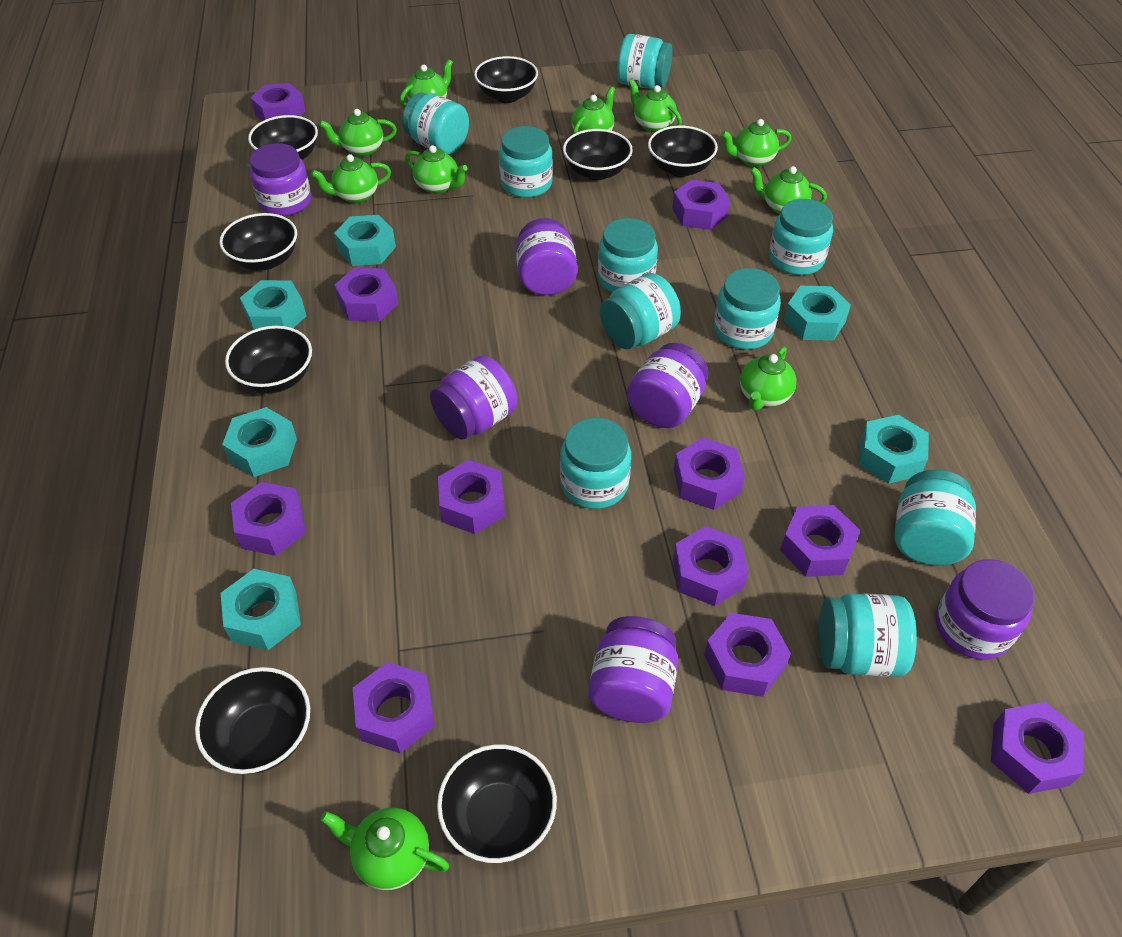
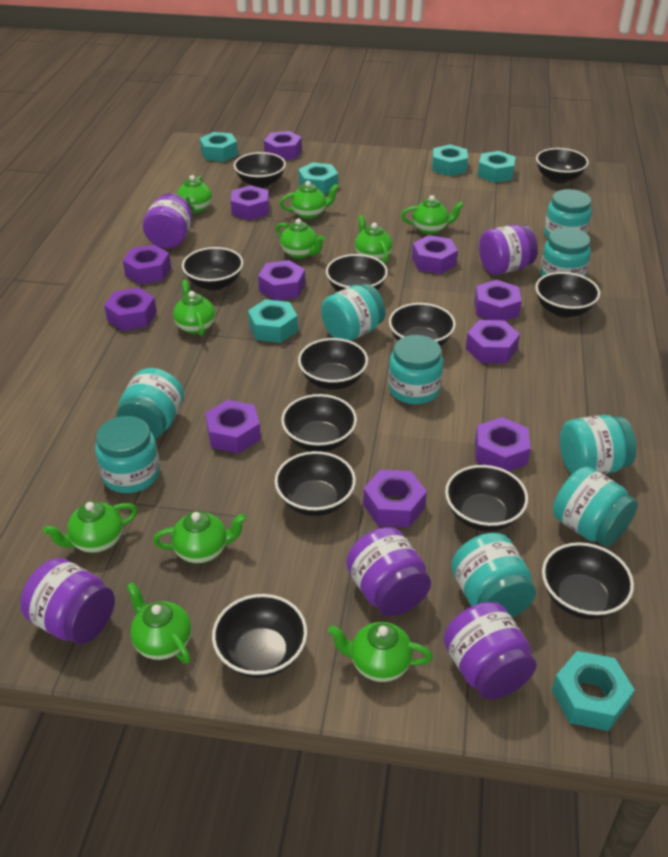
black bowl: [195,667,310,774] [219,213,297,271] [225,326,312,394] [248,115,318,160] [437,744,557,863] [474,56,538,103] [563,129,633,180] [648,126,718,177] = 8 -> [182,247,243,291] [212,594,307,678] [234,152,286,188] [275,451,356,516] [281,394,357,452] [298,338,368,390] [326,254,388,292] [389,303,456,346] [445,465,528,532] [535,272,600,318] [536,148,589,183] [542,542,634,619] = 12
purple jar: [250,143,311,216] [430,355,517,440] [516,218,578,295] [588,616,678,723] [627,343,708,428] [936,559,1035,660] = 6 -> [20,558,115,644] [143,193,192,248] [346,527,431,616] [443,602,537,700] [479,225,538,275] = 5
turquoise jar: [402,93,469,155] [499,126,553,198] [560,418,631,509] [598,218,658,293] [600,273,681,349] [617,34,673,89] [714,268,781,349] [769,199,833,275] [818,593,917,677] [895,470,976,566] = 10 -> [95,416,160,493] [116,368,184,439] [321,284,386,341] [388,335,443,405] [451,533,536,618] [540,228,591,277] [544,189,592,239] [553,466,638,547] [560,415,636,474] = 9

